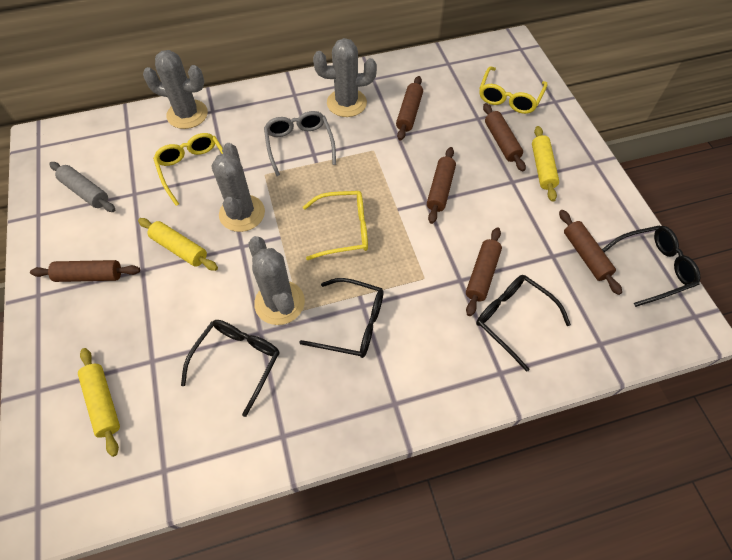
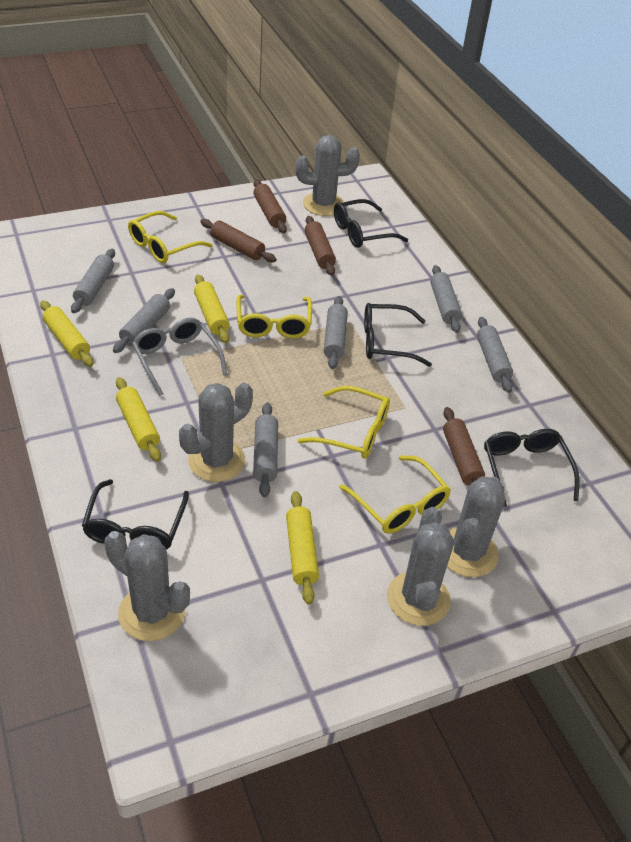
brown rolling pin: [30,260,140,282] [396,76,423,141] [427,147,456,224] [466,227,502,316] [483,103,526,172] [559,210,622,295] = 6 -> [200,219,276,262] [253,179,287,233] [305,216,336,276] [443,407,485,486] = 4
grey cactus: [143,50,208,129] [211,143,265,232] [248,236,305,325] [313,38,377,117] = 4 -> [104,531,190,641] [179,383,253,482] [296,135,360,216] [387,507,454,626] [447,476,505,577] = 5
grey rolling pin: [49,162,115,212] = 1 -> [71,249,115,313] [113,288,175,353] [253,402,278,497] [324,296,348,369] [430,265,462,333] [477,317,513,393] = 6
yellow glasses: [153,133,223,206] [303,191,368,260] [479,66,548,114] = 3 -> [128,211,213,263] [236,295,312,338] [297,386,390,459] [339,455,451,534] = 4
yellow rolling pin: [78,348,120,457] [138,218,218,271] [532,126,559,202] = 3 -> [40,300,93,367] [116,377,161,462] [194,274,230,343] [286,491,319,605] = 4

